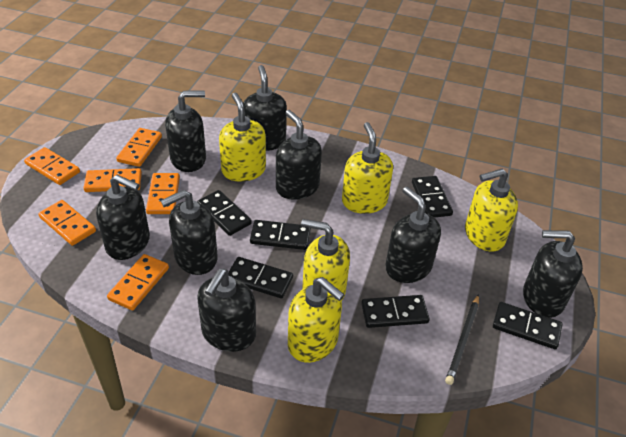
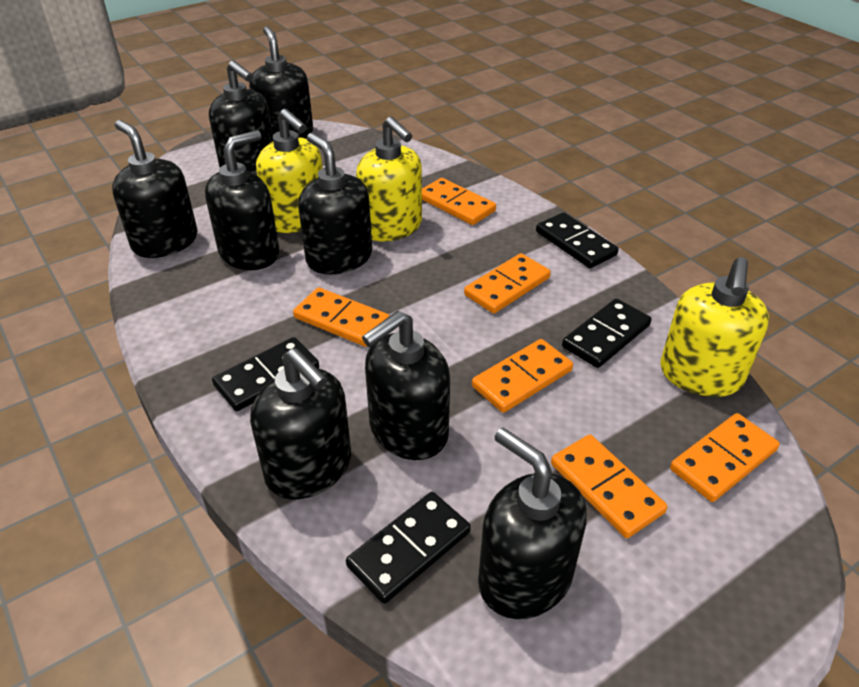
black domino: [197,190,252,236] [228,257,293,298] [250,220,311,250] [361,295,430,328] [412,176,453,218] [493,302,563,349] = 6 -> [212,337,319,411] [346,492,471,604] [536,212,619,268] [562,299,652,368] = 4
black pencil: [445,294,479,385] = 1 -> none = 0
yellow soap dispenser: [219,92,266,182] [288,277,344,363] [301,219,350,301] [342,122,393,214] [465,169,518,252] = 5 -> [256,109,323,233] [356,116,422,242] [660,257,769,397] = 3

